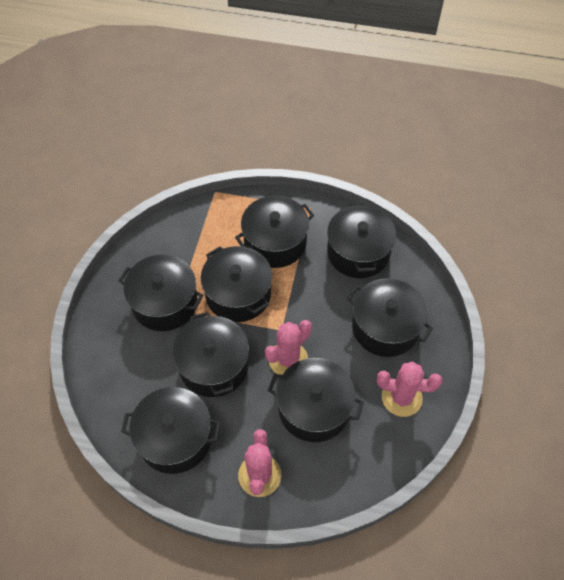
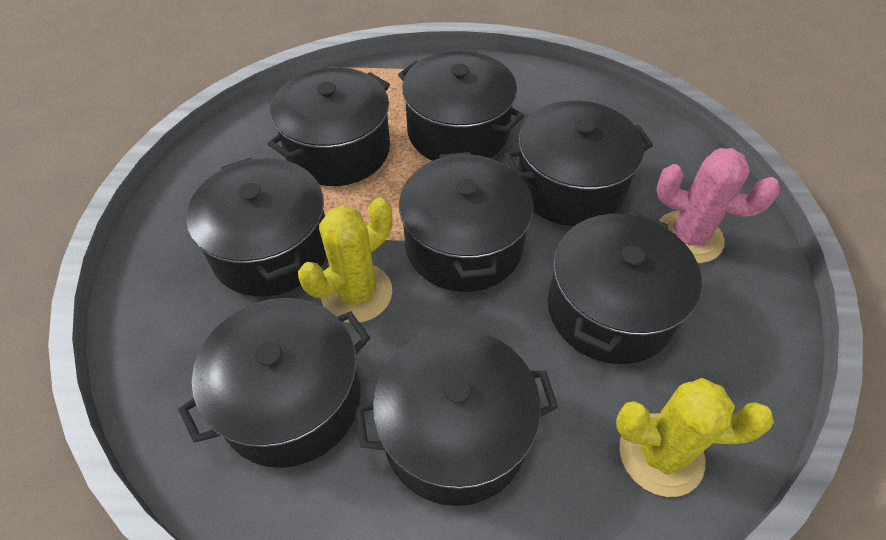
pink cactus: [238,429,282,497] [265,320,312,375] [377,361,443,417] = 3 -> [656,148,780,263] = 1
yellow cactus: none = 0 -> [298,198,393,323] [616,378,774,497] = 2

